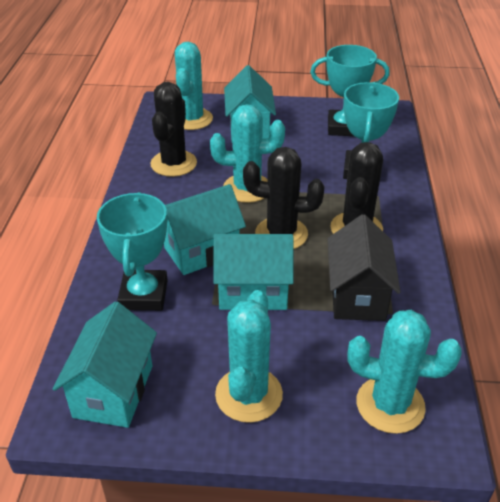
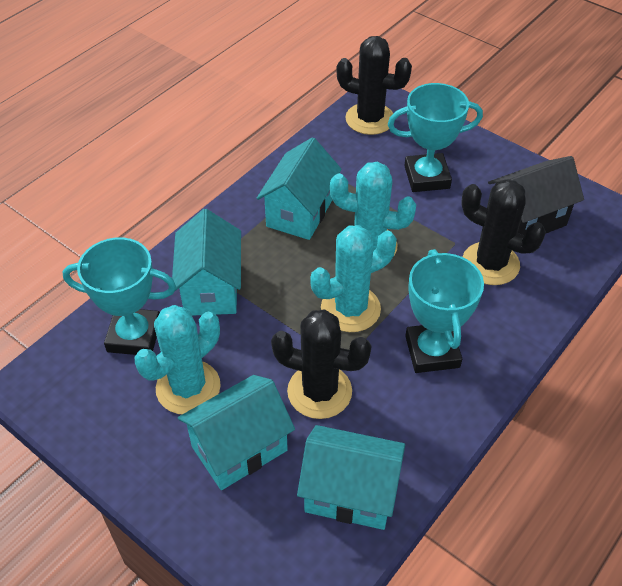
turquoise cactus: [175,42,213,130] [210,104,285,203] [215,290,283,423] [347,310,462,434] = 4 -> [134,305,221,414] [310,225,397,332] [330,162,416,257] = 3

